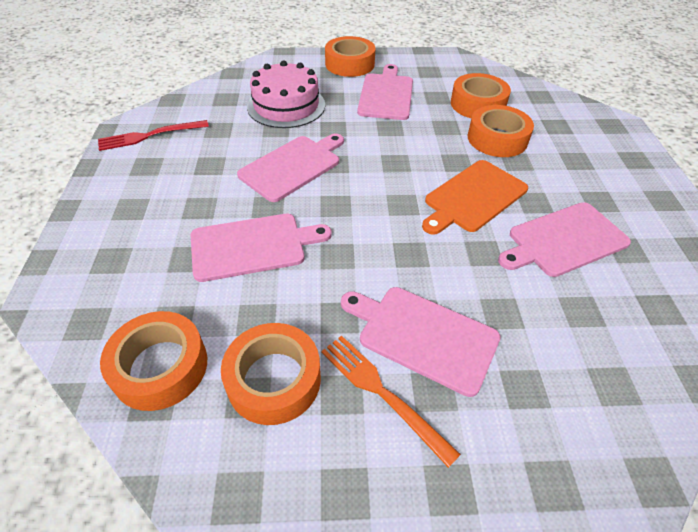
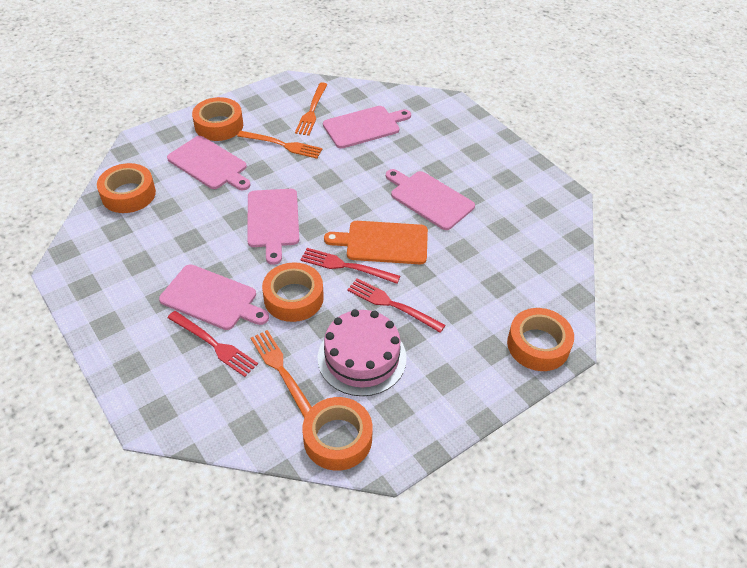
orange fork: [321,335,461,468] = 1 -> [237,131,323,159] [250,330,312,418] [295,83,328,136] = 3
red fork: [98,120,209,151] = 1 -> [167,311,258,377] [300,248,400,284] [347,278,445,333] = 3

